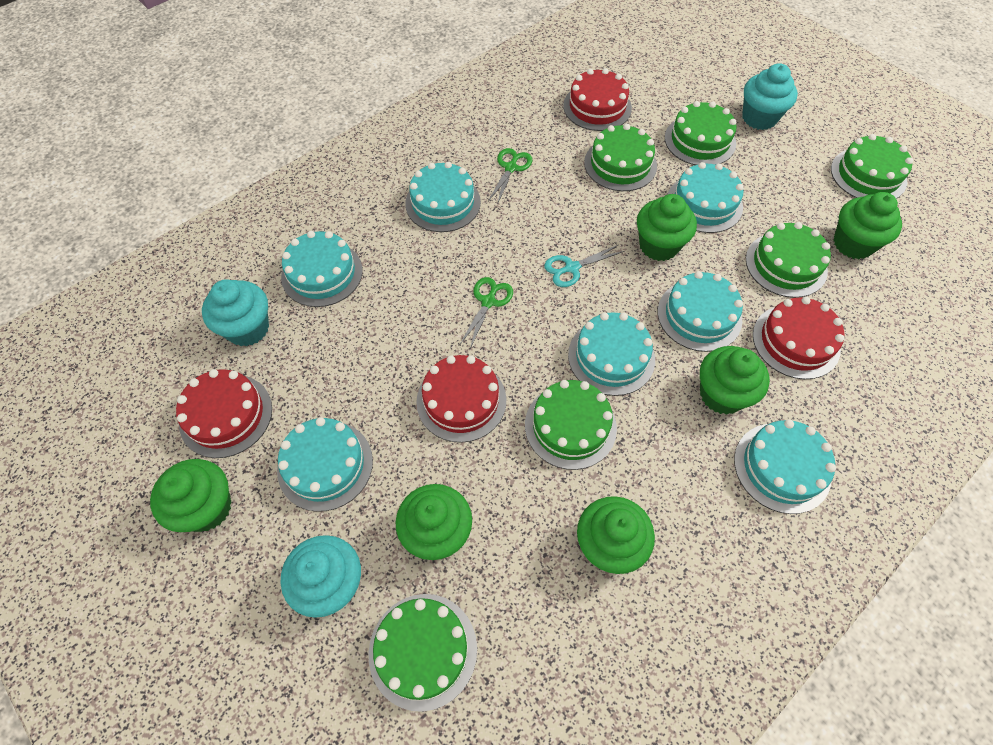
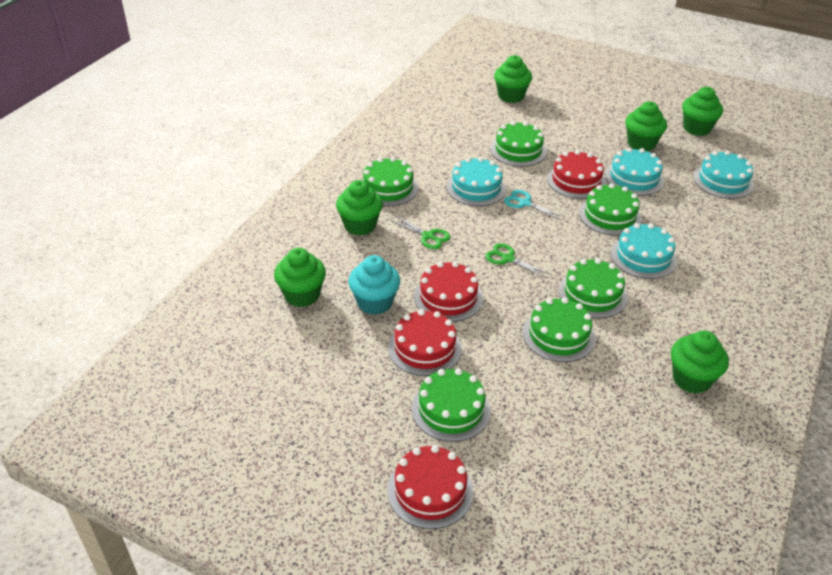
turquoise cake: [277,417,373,512] [281,231,363,307] [405,162,481,232] [568,312,655,396] [658,271,743,352] [667,162,744,233] [734,420,836,514] = 7 -> [447,157,506,206] [605,148,665,196] [611,223,677,279] [694,151,754,199] = 4
turquoise cupcake: [202,279,269,346] [280,535,361,618] [742,63,798,130] = 3 -> [348,255,400,315] = 1

